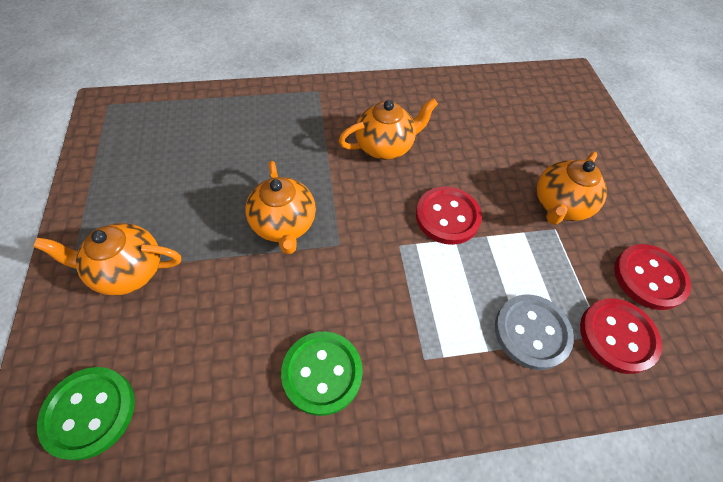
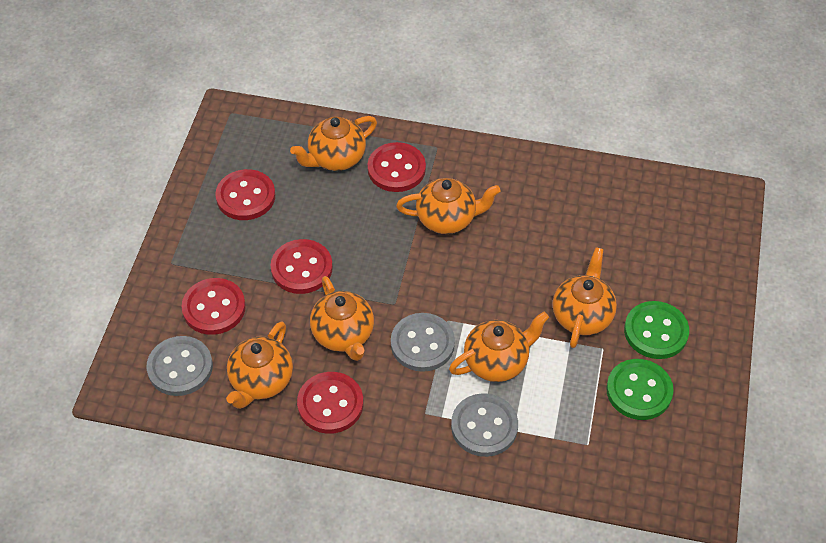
grey button: [495,294,574,370] = 1 -> [146,336,213,396] [391,313,455,372] [451,393,518,457] = 3
orange teapot: [33,223,181,296] [246,161,316,255] [339,98,438,160] [537,152,607,225] = 4 -> [226,321,293,409] [290,116,377,171] [310,276,374,361] [396,178,501,234] [449,312,549,382] [553,247,617,348] = 6
red button: [416,186,482,245] [580,298,662,374] [614,244,691,310] = 3 -> [182,278,246,335] [215,169,275,220] [270,239,333,294] [297,372,363,434] [367,142,426,192] = 5

